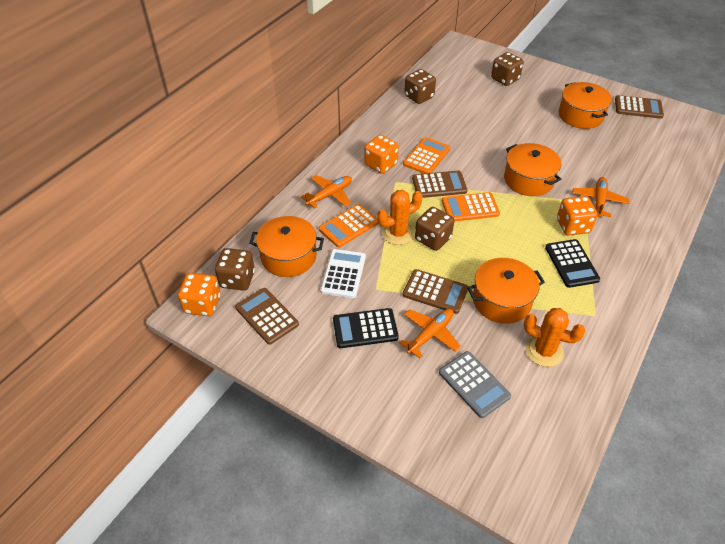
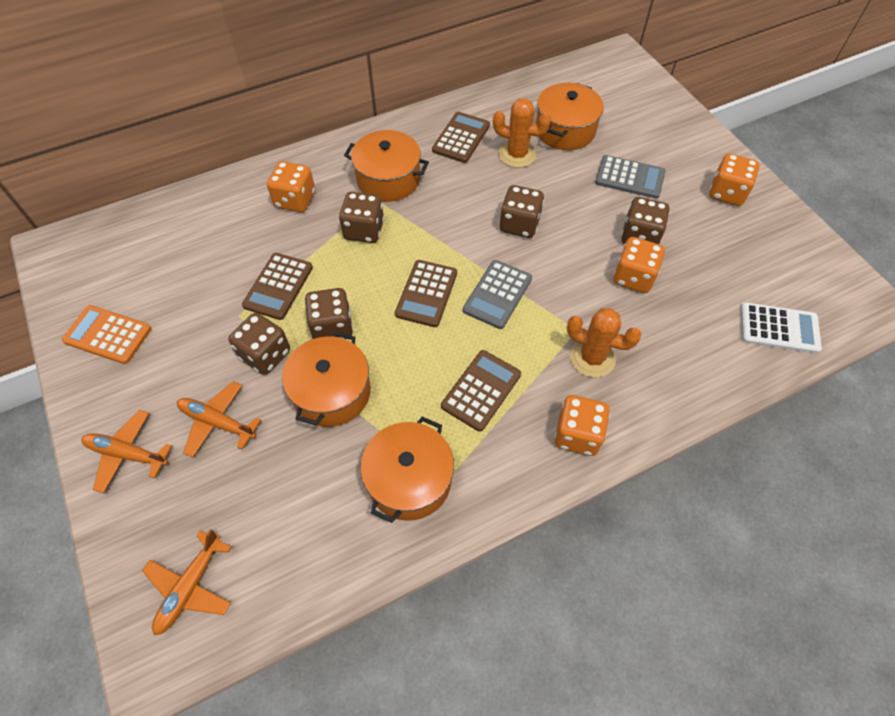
black calculator: [333,308,399,348] [545,239,600,288] = 2 -> none = 0
brown dice: [215,248,255,291] [404,69,436,104] [415,207,454,251] [491,52,524,86] = 4 -> [228,313,290,375] [305,288,353,339] [339,192,384,243] [500,185,544,238] [621,197,669,244] = 5
grey calculator: [439,351,511,418] = 1 -> [463,260,532,329] [595,155,666,199] = 2
orange calculator: [319,204,379,247] [403,137,450,174] [442,192,500,222] = 3 -> [62,305,152,364] = 1
orange dice: [178,273,220,316] [364,135,399,174] [557,196,598,236] = 3 -> [267,161,315,212] [554,395,610,456] [613,237,665,293] [709,153,760,206] = 4

